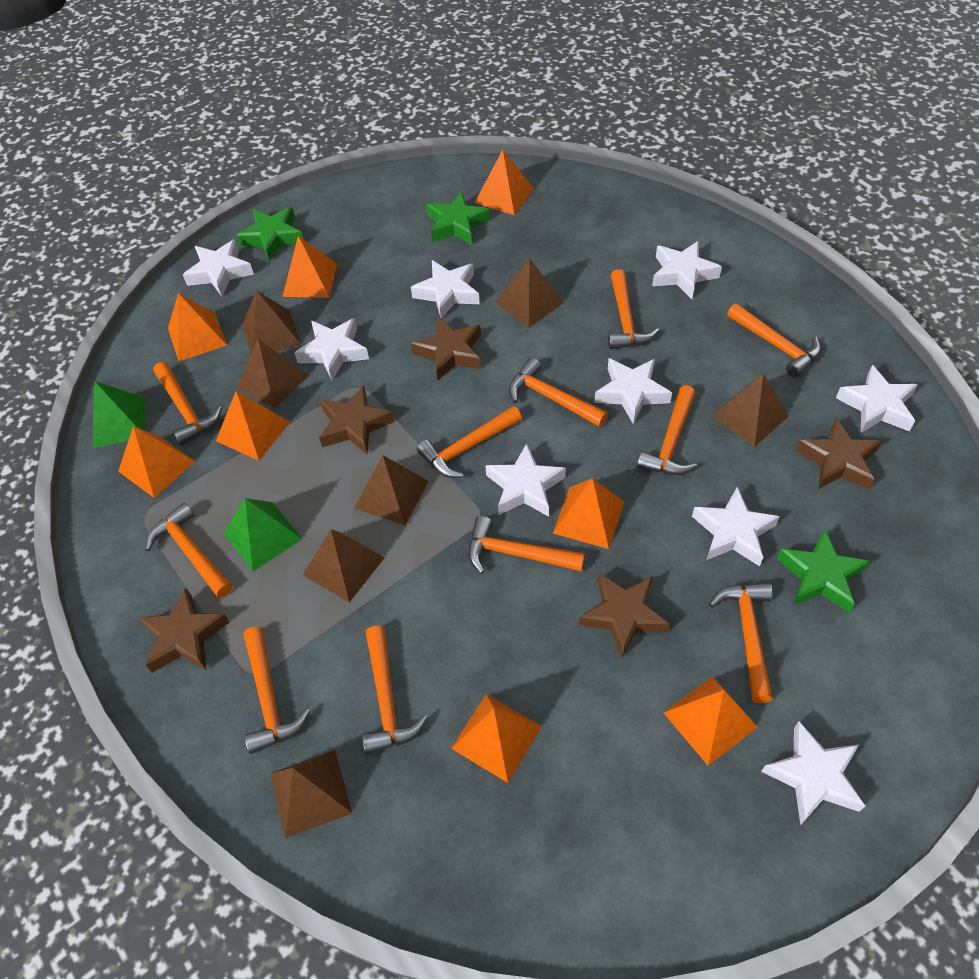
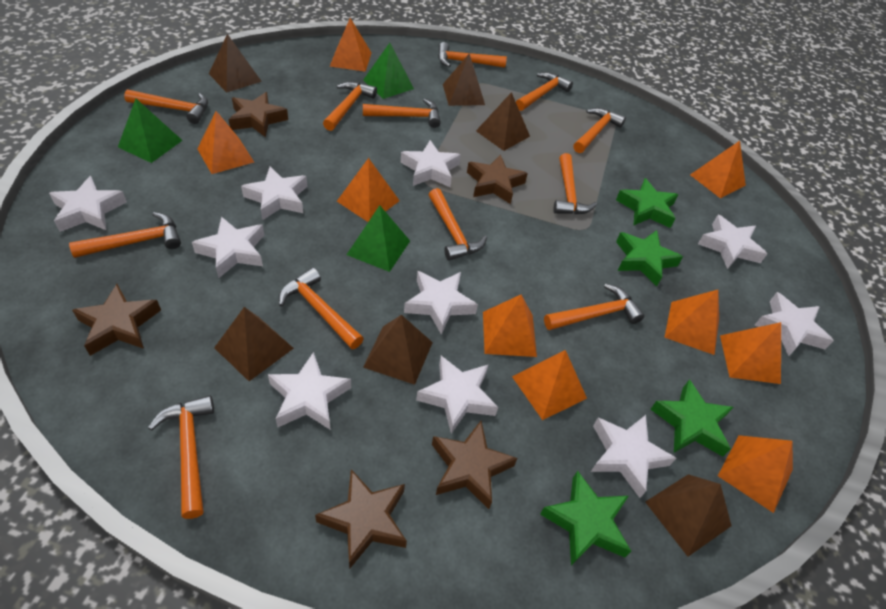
brown pyramid: [237,339,309,409] [242,290,301,353] [270,750,352,838] [303,529,385,602] [354,455,429,526] [495,258,564,328] [712,373,789,447] = 7 -> [209,34,262,93] [214,307,294,381] [363,315,433,385] [443,54,485,106] [476,92,530,151] [645,474,731,557] = 6
green pyramid: [92,381,146,448] [224,498,302,571] = 2 -> [118,99,183,163] [347,205,410,272] [363,43,414,99] = 3
green star: [236,207,303,261] [426,191,490,245] [777,529,870,613] = 3 -> [540,470,631,565] [616,178,679,228] [616,230,683,286] [650,379,734,457] = 4
orange hammer: [145,502,233,598] [153,362,222,446] [243,627,310,754] [362,626,428,754] [417,406,522,478] [468,516,585,574] [509,358,608,427] [608,269,659,349] [637,385,697,475] [709,582,773,703] [727,303,821,378] = 11 -> [69,212,181,258] [124,90,208,124] [148,395,214,519] [279,267,364,349] [323,81,377,131] [363,99,441,128] [429,188,487,261] [438,42,507,68] [516,72,573,111] [544,283,644,330] [553,153,597,215] [573,108,626,153] = 12
orange pyramid: [118,426,195,498] [168,293,227,361] [216,390,290,461] [283,236,337,298] [451,694,542,783] [475,150,534,215] [553,478,624,549] [663,676,758,766] = 8 -> [197,111,254,174] [330,18,372,72] [337,158,400,222] [483,295,537,357] [512,350,587,420] [664,290,719,355] [690,141,746,198] [718,435,793,513] [720,322,781,384] = 9
white star: [183,239,254,297] [294,318,369,380] [411,260,480,319] [485,443,566,517] [594,358,672,424] [652,241,722,299] [692,487,780,566] [761,721,865,825] [836,365,918,433] = 9 -> [49,176,127,232] [192,217,264,278] [241,167,307,220] [268,352,351,430] [401,140,461,187] [404,271,478,335] [416,356,498,434] [591,415,676,498] [698,215,767,269] [755,292,834,356] = 10

